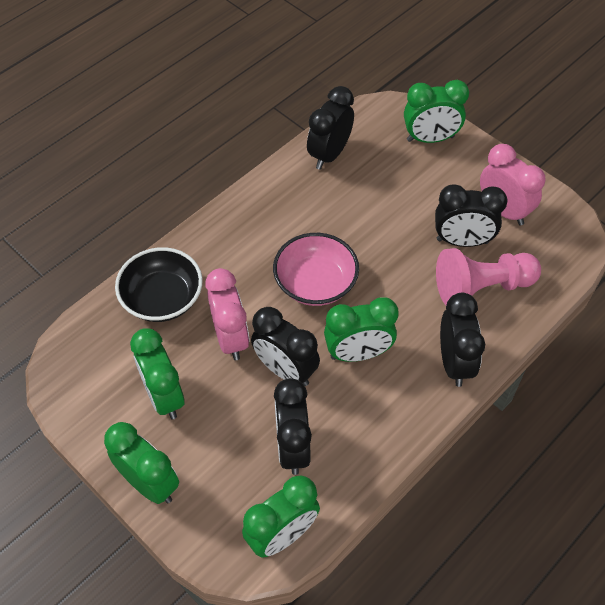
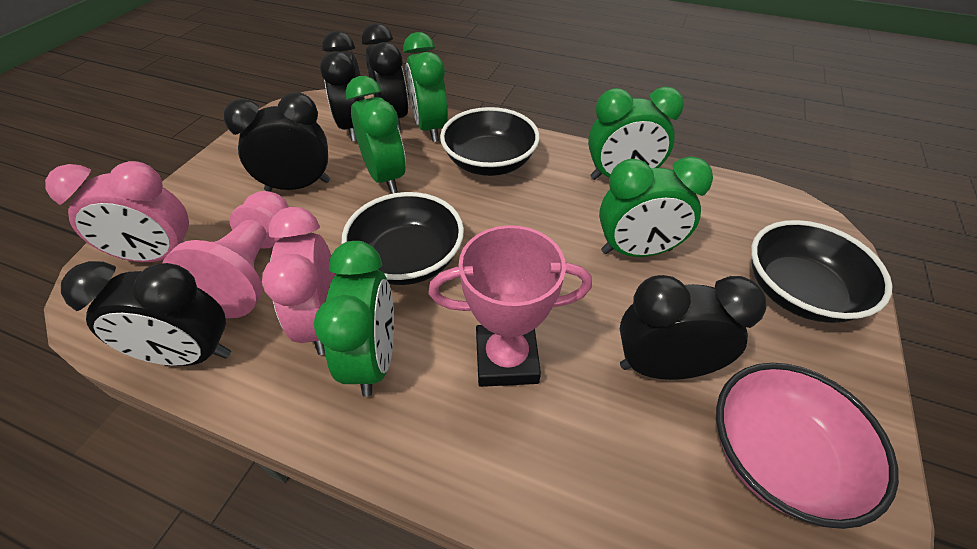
black bowl: [115,247,203,322] = 1 -> [342,192,464,285] [440,107,540,176] [751,220,892,323] = 3
pink trophy: none = 0 -> [429,225,592,387] = 1

